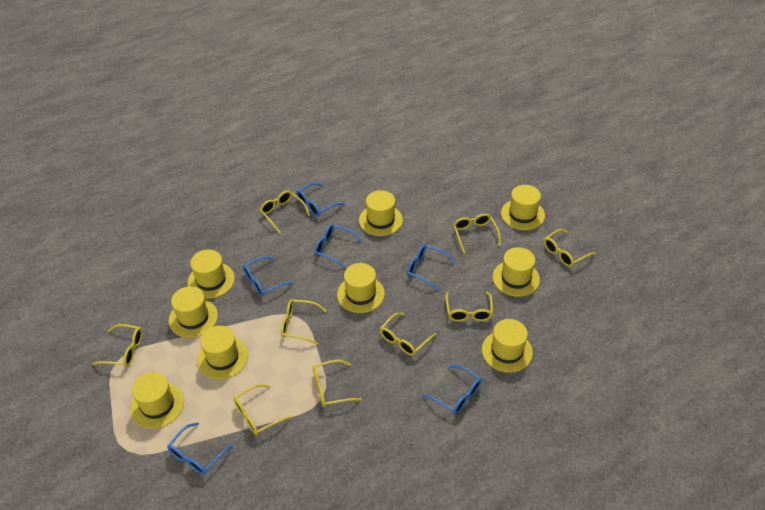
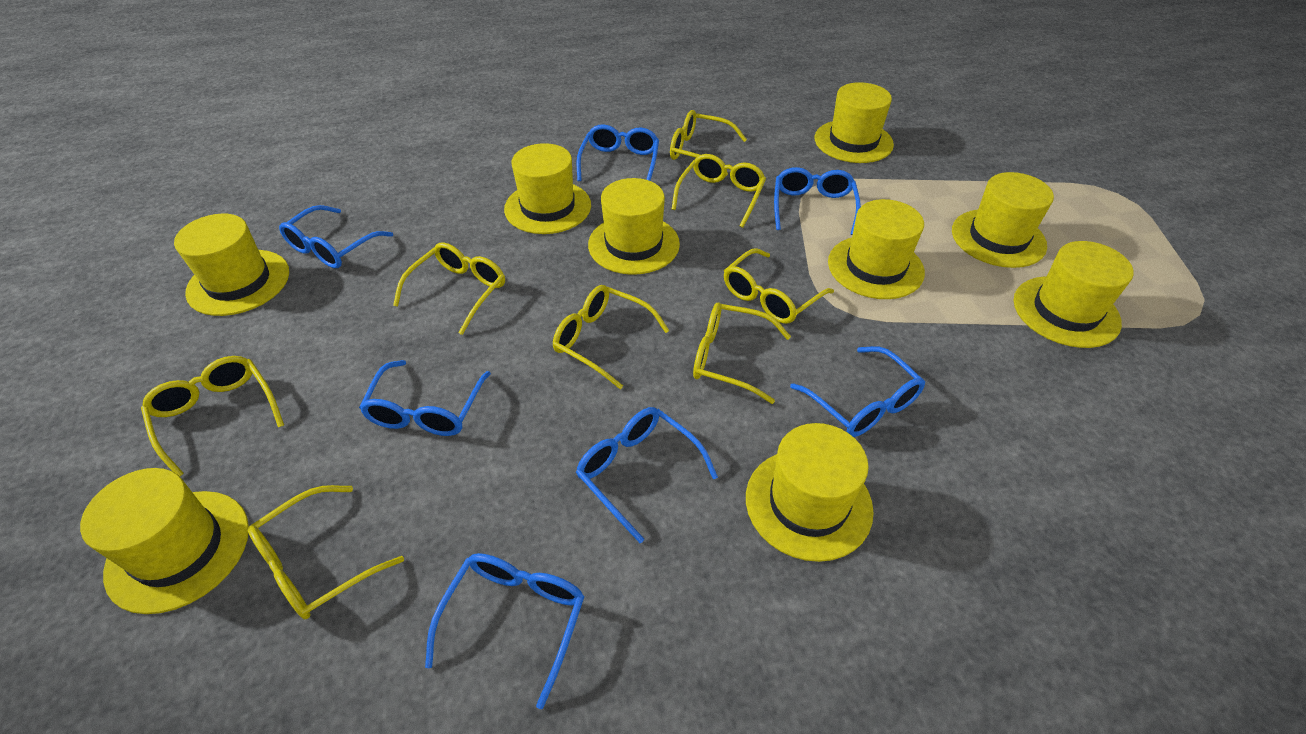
blue glasses: [167,422,233,475] [243,256,294,296] [296,182,344,216] [314,224,362,268] [407,244,455,290] [423,365,482,414] = 6 -> [279,205,393,268] [359,360,491,436] [425,553,585,709] [576,407,718,543] [577,124,659,181] [774,167,861,235] [790,346,925,437] = 7
yellow glasses: [92,324,143,367] [233,384,292,435] [260,191,310,233] [281,299,327,345] [313,360,362,407] [380,313,437,356] [445,292,493,322] [453,214,501,253] [544,229,595,267] = 9 -> [141,356,284,476] [248,485,404,619] [393,242,505,335] [553,285,670,389] [670,110,747,176] [672,154,766,228] [693,303,791,404] [724,248,834,324] = 8

